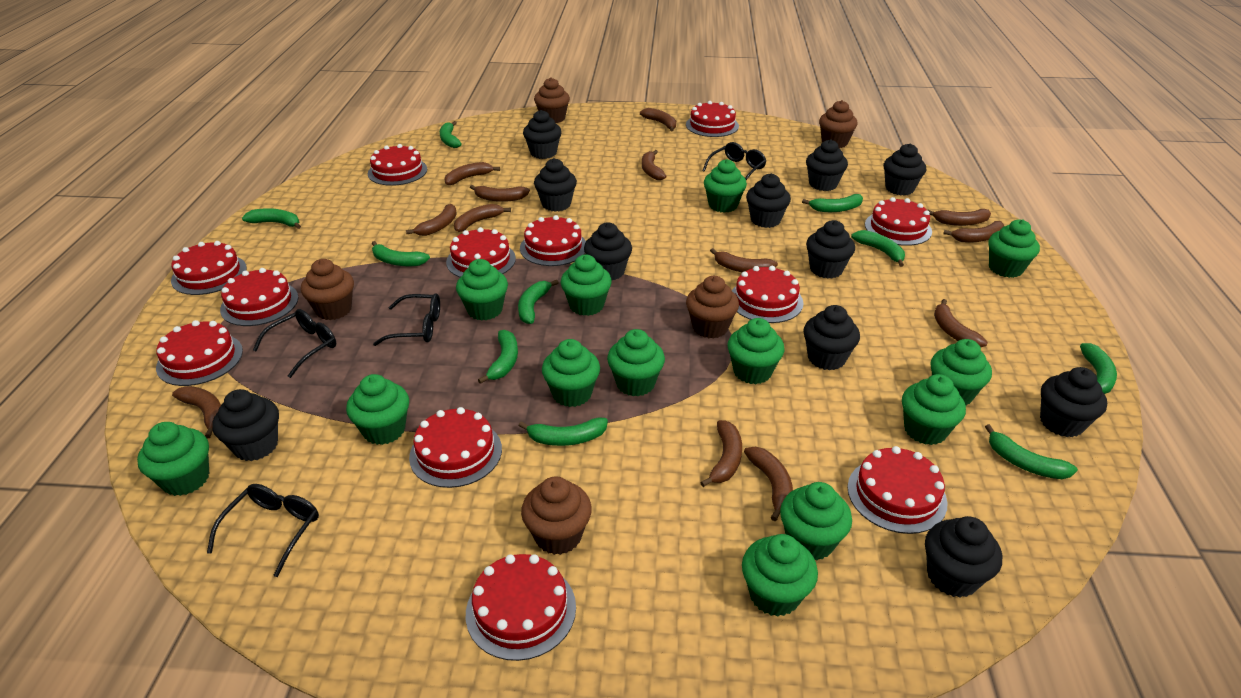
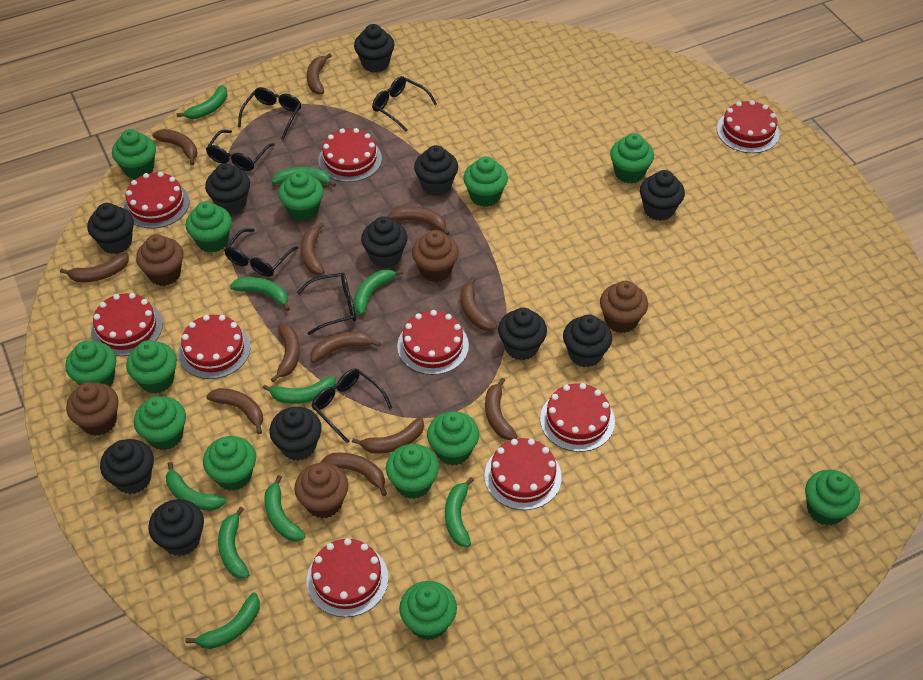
black glasses: [207,484,319,577] [253,309,336,378] [373,293,440,346] [702,142,766,180] = 4 -> [206,130,275,171] [224,228,298,277] [238,87,301,139] [297,272,356,335] [312,368,393,443] [372,76,437,131] = 6
brown banana: [172,386,221,438] [406,204,457,236] [444,162,500,185] [454,204,511,232] [470,185,530,202] [640,108,676,132] [642,150,666,180] [700,420,742,487] [710,248,778,272] [744,447,793,521] [927,209,991,226] [934,299,988,348] [943,221,1004,243] = 13 -> [60,253,129,282] [152,129,198,165] [206,388,263,434] [270,324,300,382] [300,223,325,274] [307,53,332,94] [311,331,381,363] [320,453,387,496] [352,417,424,453] [388,206,450,235] [461,277,497,331] [485,378,518,440] = 12
red cake: [156,320,243,386] [171,241,247,295] [220,268,298,326] [368,144,427,186] [409,407,502,488] [446,227,516,277] [466,554,576,661] [520,215,586,266] [686,101,739,137] [732,266,803,323] [847,446,947,534] [865,197,932,246] = 12 -> [91,293,163,356] [123,172,189,229] [178,315,250,379] [307,538,388,617] [319,128,382,182] [397,310,469,375] [484,438,562,510] [540,383,615,452] [717,100,780,153] = 9

